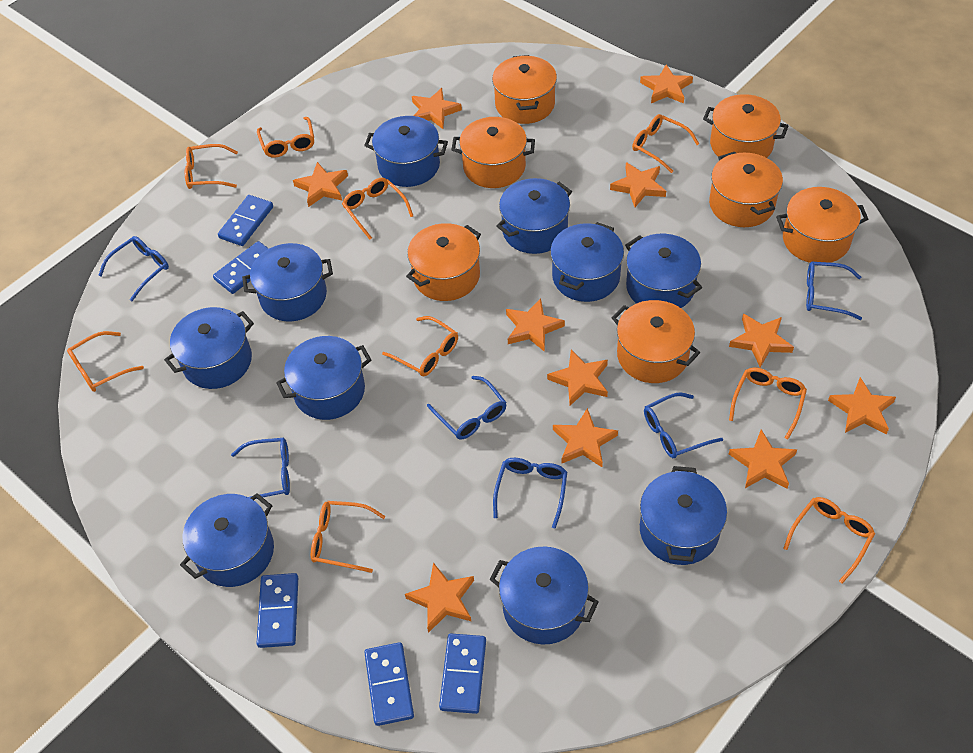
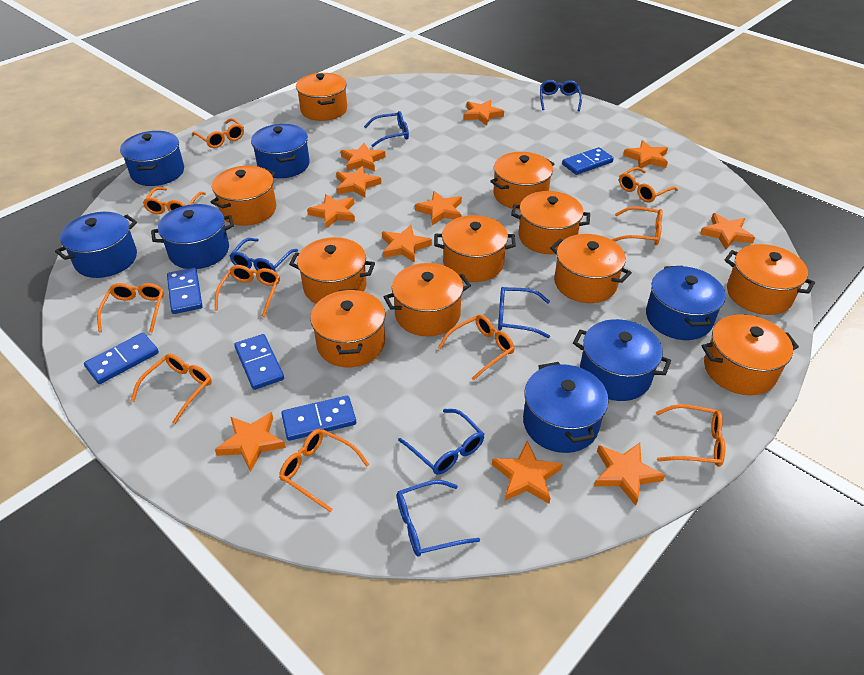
blue pot: [164,307,254,389] [180,493,274,587] [242,243,333,321] [276,336,371,420] [364,116,448,187] [489,546,599,644] [496,178,572,254] [550,222,624,302] [625,234,702,308] [640,466,727,565] = 10 -> [55,212,137,278] [120,131,184,186] [151,204,234,269] [251,124,310,178] [523,362,608,453] [573,319,671,401] [646,266,726,340] = 7
orange glasses: [67,331,144,392] [185,144,238,189] [257,117,314,158] [311,501,386,573] [342,178,413,240] [382,316,458,376] [632,114,699,173] [729,367,807,439] [783,497,875,583] = 9 -> [97,283,164,332] [131,354,212,424] [143,187,206,214] [192,118,244,148] [215,265,280,317] [279,429,369,512] [438,315,515,381] [611,206,663,245] [619,167,678,203] [656,404,725,467] = 10
orange pot: [406,223,481,301] [451,117,535,188] [492,55,557,124] [612,300,700,383] [703,94,788,158] [709,152,783,227] [776,187,869,263] = 7 -> [211,165,276,226] [289,237,375,304] [296,73,347,121] [310,289,385,367] [384,263,471,336] [434,215,516,282] [490,152,554,210] [511,191,590,254] [550,234,632,303] [701,314,799,395] [724,244,815,315] = 11

